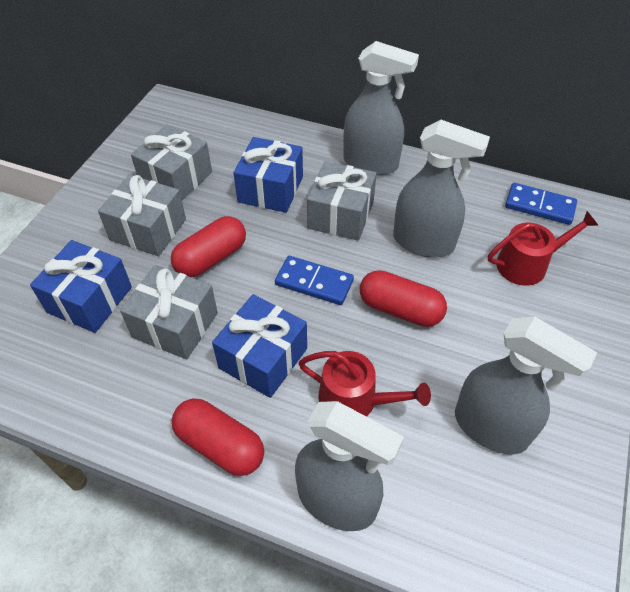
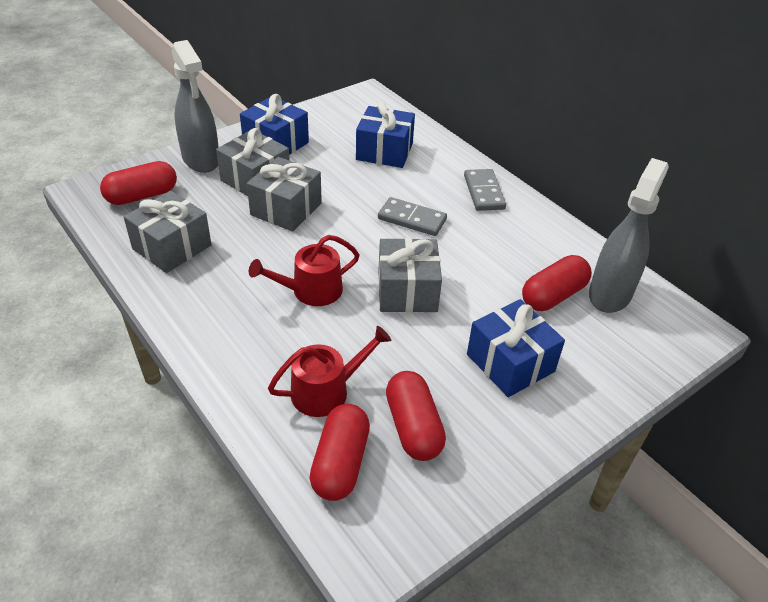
blue domino: [275,256,354,305] [505,183,577,225] = 2 -> none = 0
grey domino: none = 0 -> [378,197,447,236] [464,169,506,211] = 2
grey spray bottle: [295,401,404,531] [343,41,419,176] [393,120,490,258] [455,317,597,454] = 4 -> [172,40,219,173] [589,158,669,313] = 2
red capsule: [171,216,246,277] [172,398,264,476] [360,270,447,327] = 3 -> [100,161,177,205] [310,404,370,501] [386,371,446,461] [522,255,592,311] = 4

